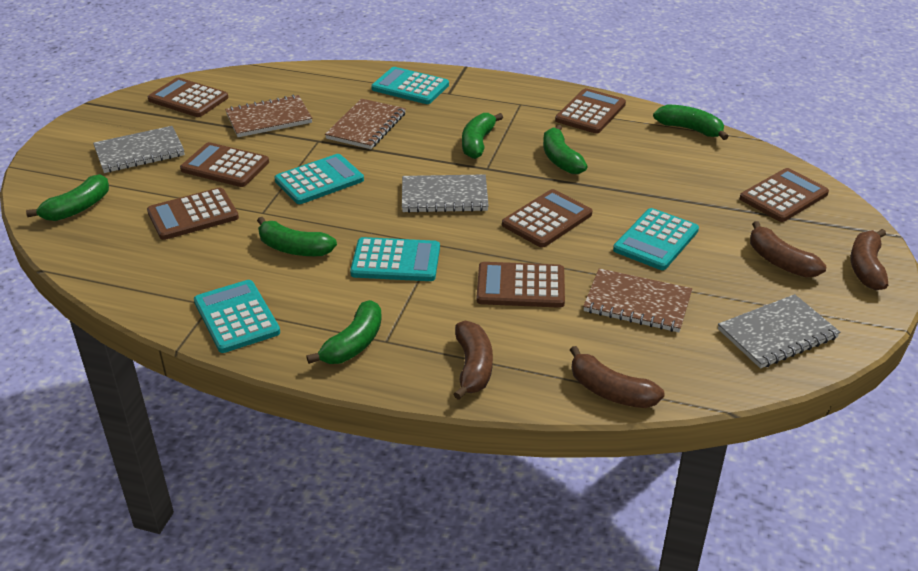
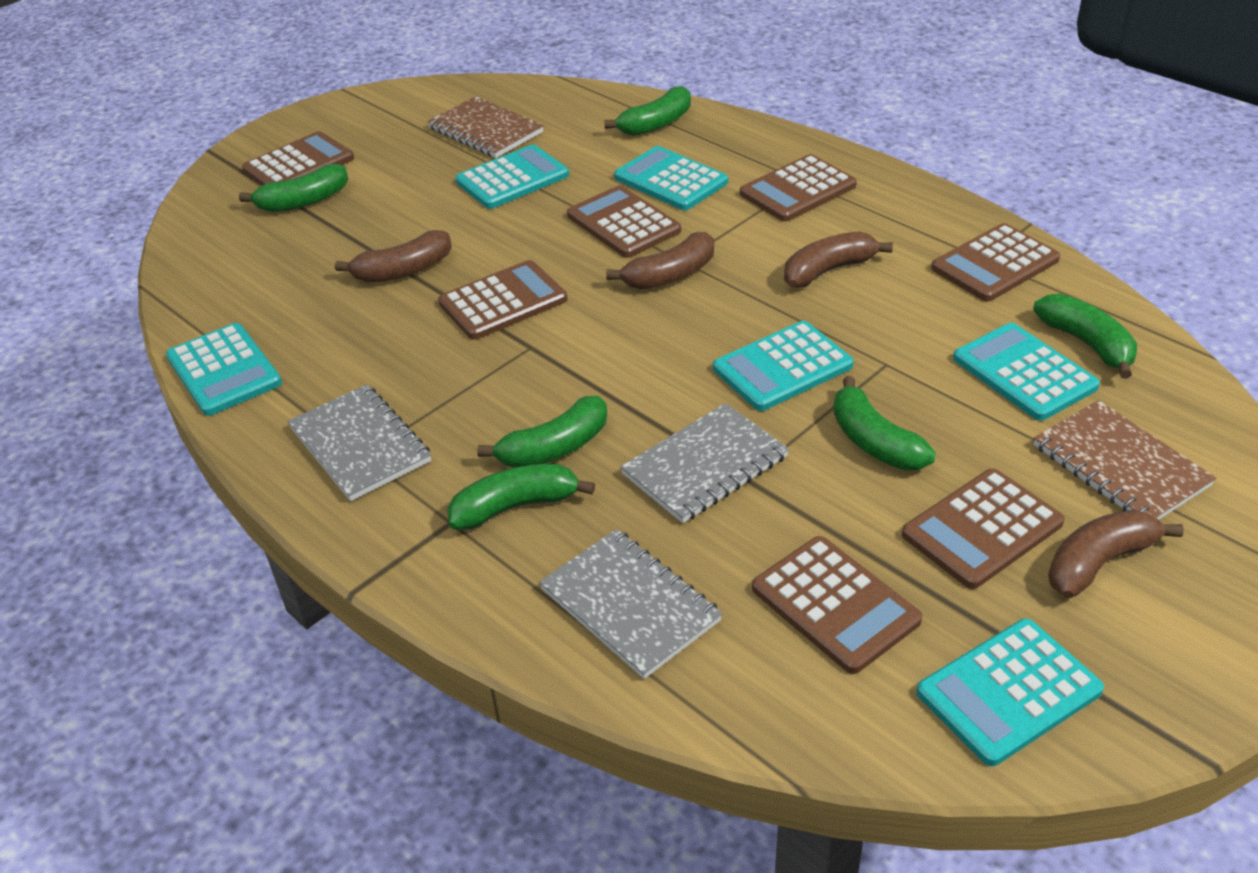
brown notebook: [225,95,312,137] [325,99,406,149] [583,268,692,332] = 3 -> [427,96,544,158] [1034,400,1216,520] = 2
turquoise calculator: [194,280,280,353] [275,154,364,204] [350,237,440,281] [371,67,449,104] [613,208,699,270] = 5 -> [166,323,282,416] [455,145,569,209] [614,146,728,210] [713,321,854,411] [916,619,1104,766] [953,323,1100,421] = 6

